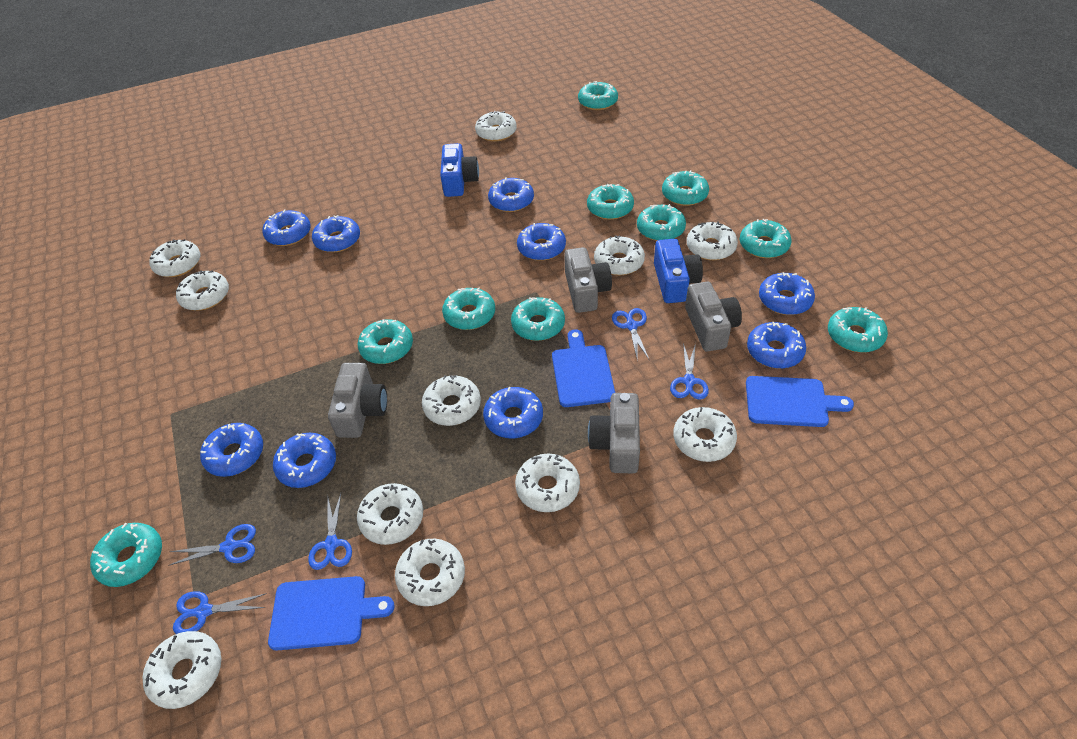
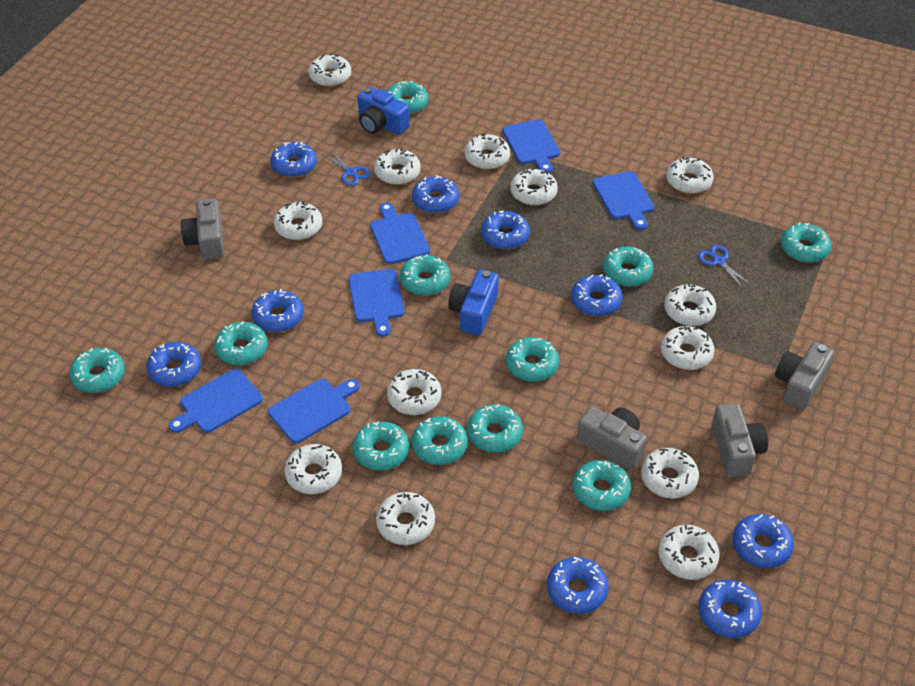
blue cutting board: [268,576,395,651] [552,329,615,407] [746,376,854,427] = 3 -> [169,369,263,433] [268,379,360,443] [348,269,405,337] [370,203,430,264] [503,119,560,173] [593,171,655,230] = 6
blue scissors: [168,524,256,566] [173,591,267,634] [308,493,352,570] [612,308,649,359] [670,343,709,400] = 5 -> [323,149,371,186] [698,245,752,289] = 2
turquoise donut: [90,523,162,587] [358,319,413,364] [442,287,495,330] [511,297,565,341] [578,81,618,110] [587,184,634,220] [637,204,686,241] [662,170,709,206] [740,219,792,258] [828,307,888,353] = 10 -> [69,347,125,393] [214,321,268,365] [353,421,409,471] [387,81,429,114] [400,254,450,296] [412,416,468,465] [467,404,523,453] [506,337,559,382] [573,460,631,511] [603,247,654,287] [781,222,831,263] = 11
white donut: [142,631,221,709] [150,239,200,277] [176,270,229,311] [357,483,423,545] [395,539,465,606] [422,375,481,426] [475,111,517,142] [515,454,580,512] [594,235,645,275] [673,407,737,462] [687,221,738,260] = 11 -> [274,201,322,240] [284,444,342,494] [308,53,351,87] [374,148,421,185] [376,492,435,545] [387,369,441,415] [464,134,510,170] [510,168,558,206] [641,448,699,499] [658,524,720,580] [661,326,715,370] [664,283,716,326] [666,157,714,194] = 13

